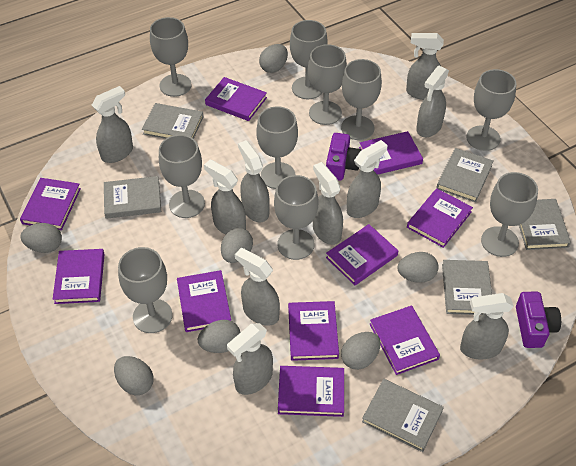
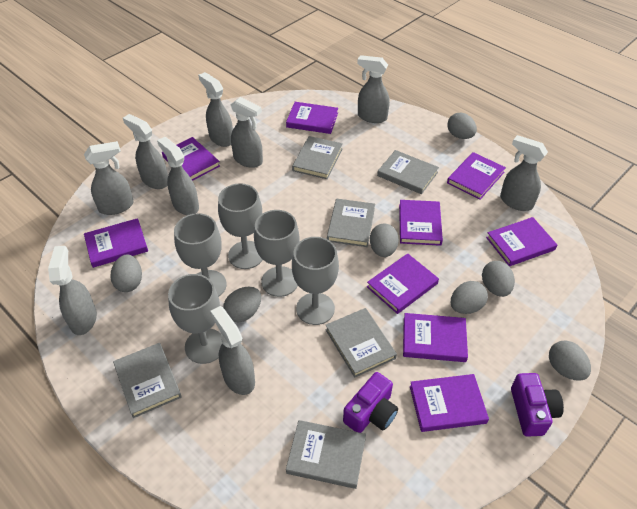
grey goblet: [118,247,173,333] [150,17,191,97] [159,135,205,218] [256,106,298,189] [274,175,318,260] [290,20,328,99] [308,44,347,125] [341,59,382,140] [466,69,517,151] [481,172,538,257] = 10 -> [168,274,222,364] [174,213,227,296] [218,183,263,269] [254,210,300,297] [292,237,339,325] = 5
grey spray bottle: [92,86,133,163] [204,159,246,235] [227,323,273,395] [235,248,280,326] [238,140,270,222] [313,162,343,245] [347,140,387,218] [406,33,444,100] [416,66,449,137] [460,293,514,359] = 10 -> [48,246,97,335] [84,141,134,215] [123,114,168,189] [157,137,199,215] [198,72,233,147] [211,306,255,395] [231,97,263,168] [357,55,390,123] [500,135,548,211] = 9
purple book: [20,178,81,230] [53,249,105,304] [177,270,231,332] [205,77,267,121] [278,366,344,417] [288,301,339,361] [326,224,398,285] [359,131,423,175] [369,305,440,375] [407,188,473,248] = 10 -> [84,218,148,268] [162,137,220,181] [286,102,338,134] [367,253,439,314] [399,200,443,246] [403,313,468,362] [410,374,489,432] [447,152,506,200] [486,217,557,266] = 9

